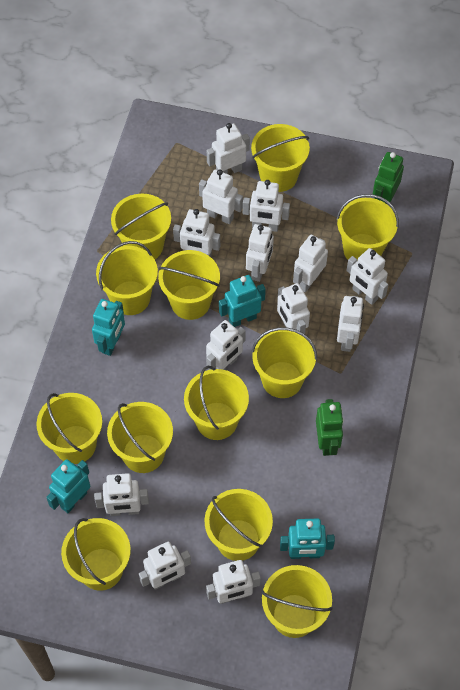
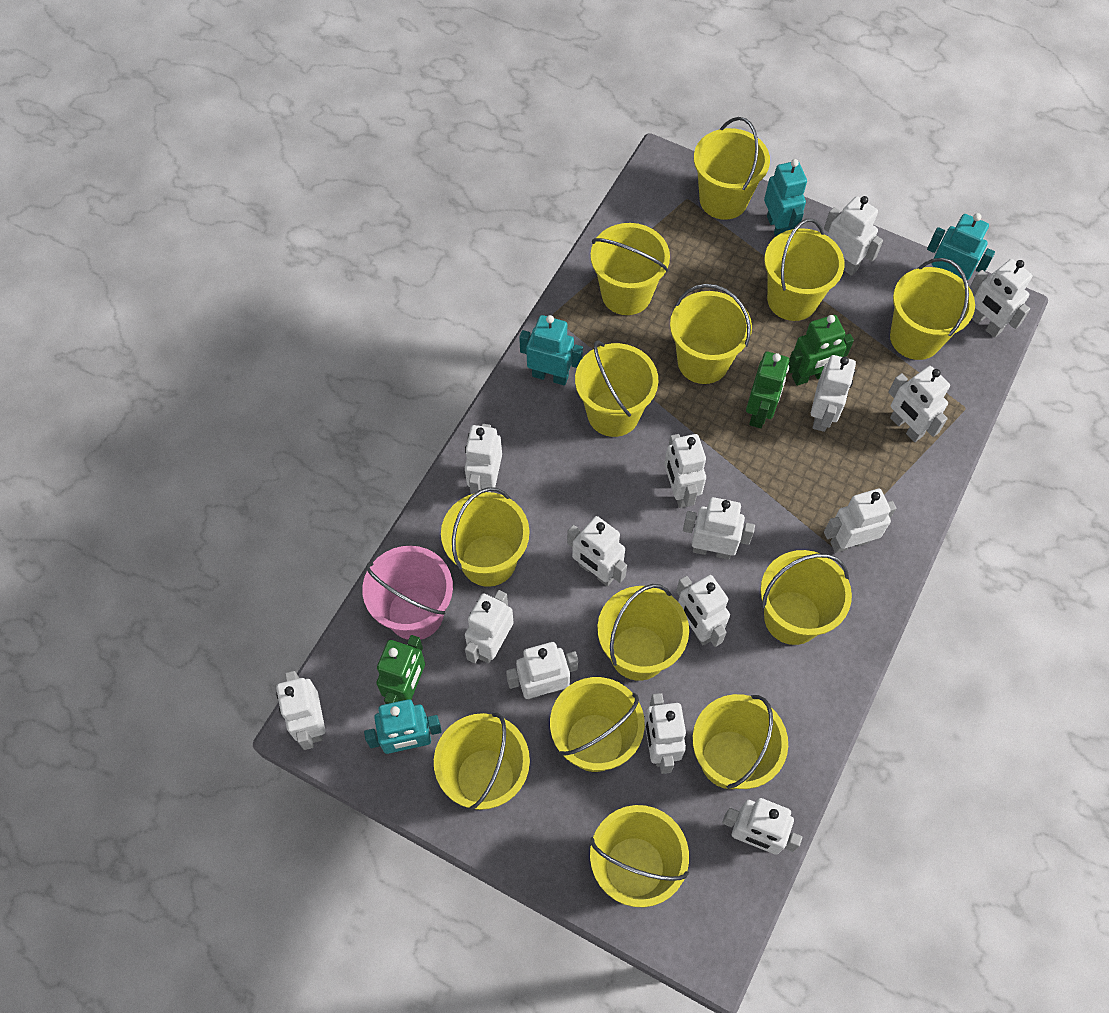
green robot: [316,399,344,456] [373,152,404,204] = 2 -> [376,635,425,704] [746,351,789,428] [788,315,854,386] = 3
pink bucket: none = 0 -> [362,546,453,640] = 1
white robot: [94,473,149,516] [139,542,191,589] [173,209,220,257] [199,170,243,224] [206,320,246,370] [206,560,261,604] [207,123,250,174] [243,180,290,232] [246,224,274,282] [277,283,310,334] [293,235,328,292] [337,296,364,352] [347,248,388,305] = 13 -> [276,671,325,750] [465,424,502,494] [465,590,514,664] [506,642,578,700] [567,516,627,586] [644,693,686,774] [664,434,706,508] [676,575,730,647] [683,497,755,560] [722,798,802,855] [811,355,856,432] [824,196,883,276] [824,489,896,553] [888,366,950,442] [969,259,1032,338] = 15
yellow bucket: [37,393,102,464] [61,518,131,591] [96,241,158,315] [107,402,173,473] [111,194,171,259] [158,250,220,320] [184,366,249,440] [205,489,273,561] [251,124,310,192] [251,327,317,398] [261,565,333,638] [336,194,399,261] = 12 -> [434,713,530,811] [441,487,529,587] [550,677,645,772] [575,340,658,437] [590,223,670,315] [590,805,689,907] [597,584,689,681] [670,284,752,384] [693,694,788,789] [694,117,770,220] [760,550,852,645] [764,219,844,321] [890,258,975,360] = 13

